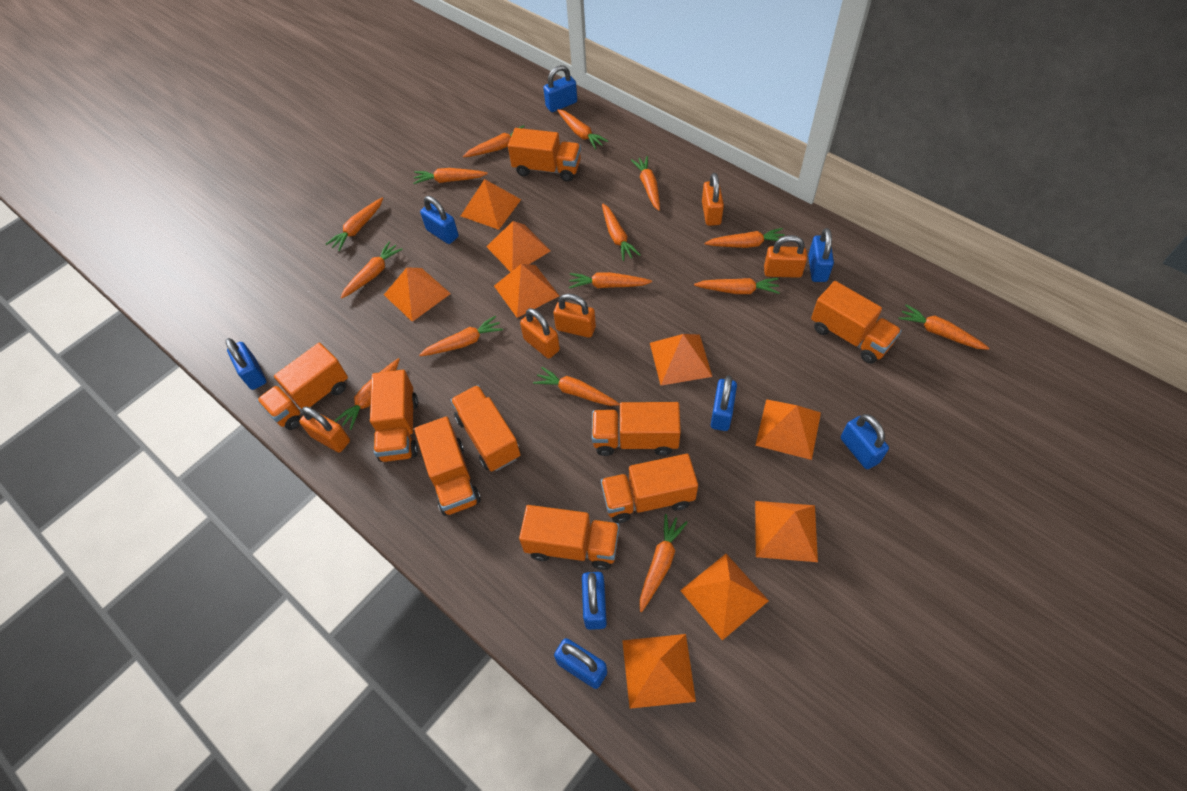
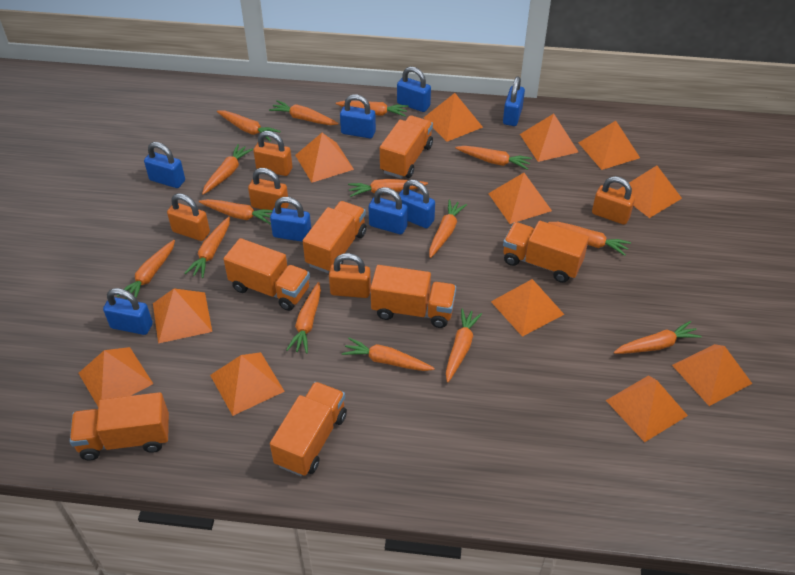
orange pyramid: [384,267,451,322] [461,179,521,230] [486,221,550,272] [494,264,559,318] [622,634,696,709] [650,334,712,386] [680,554,769,640] [755,399,821,460] [755,501,818,562] = 9 -> [79,347,153,406] [153,288,212,343] [210,352,285,416] [295,133,354,183] [423,93,483,142] [488,173,552,224] [491,279,565,337] [520,114,578,162] [578,121,640,170] [606,376,688,442] [618,165,682,218] [672,344,752,406] = 12
orange truck: [257,343,348,430] [370,370,418,462] [414,416,481,516] [450,385,521,472] [508,128,581,182] [519,505,620,570] [592,402,681,456] [601,454,698,523] [811,281,902,364] = 9 -> [70,392,169,460] [223,238,310,311] [270,382,347,476] [303,201,367,273] [370,265,456,328] [380,116,433,179] [503,221,589,283] = 7

